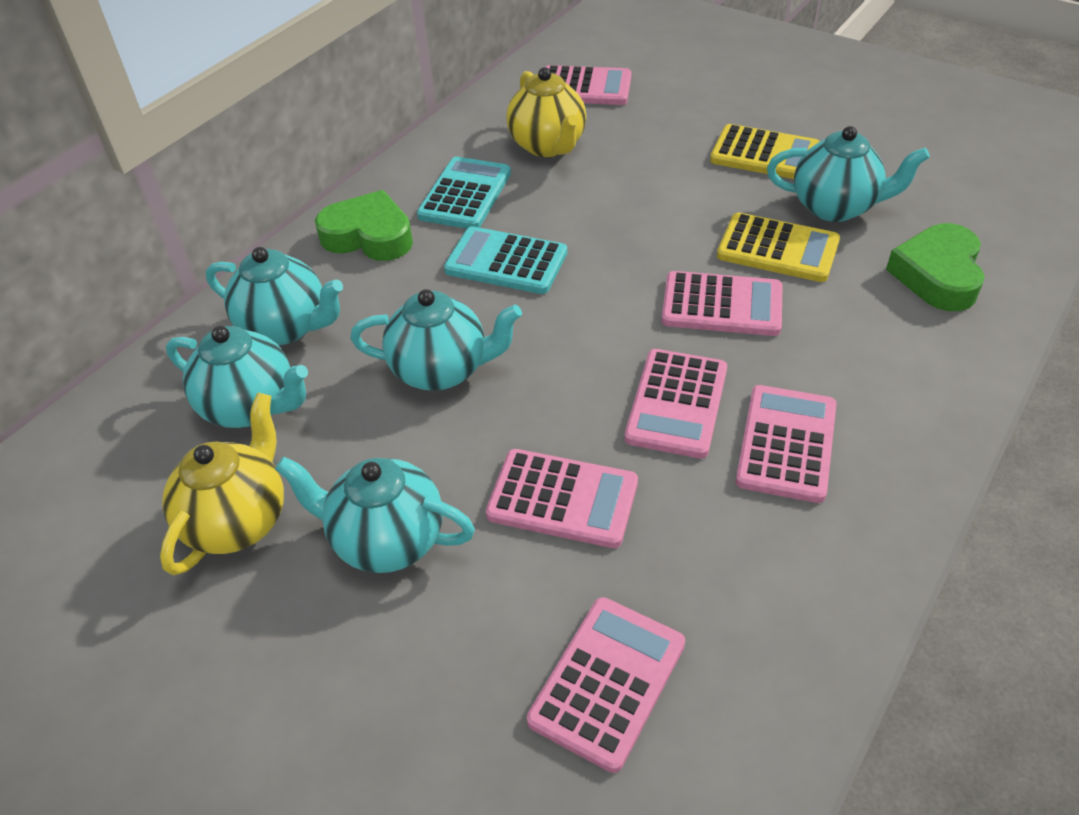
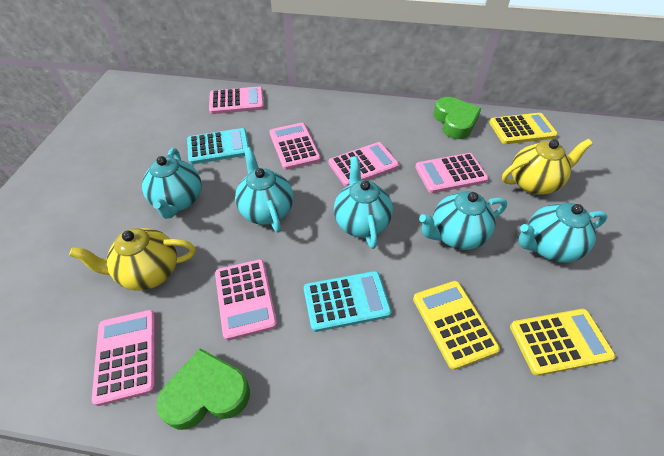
yellow calculator: [710,124,820,179] [717,213,840,282] = 2 -> [413,281,500,370] [489,113,558,144] [510,309,615,376] = 3

